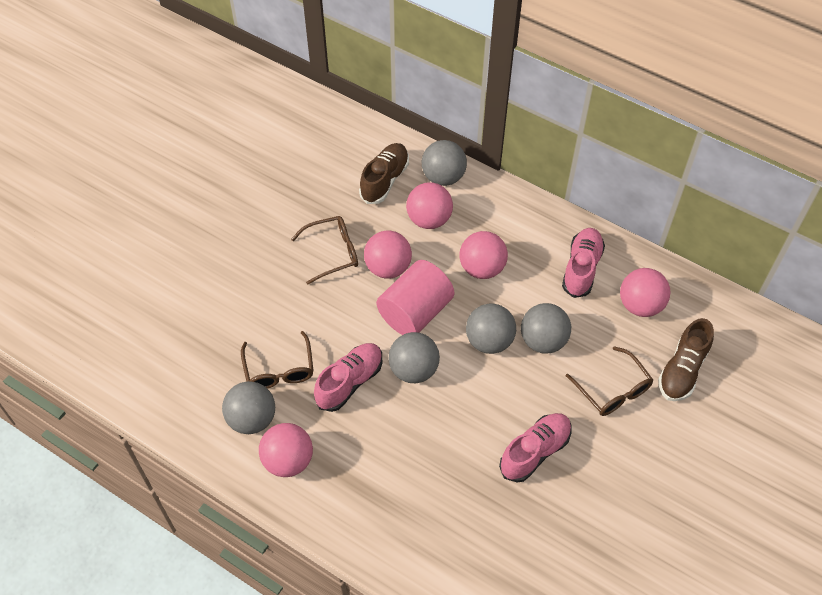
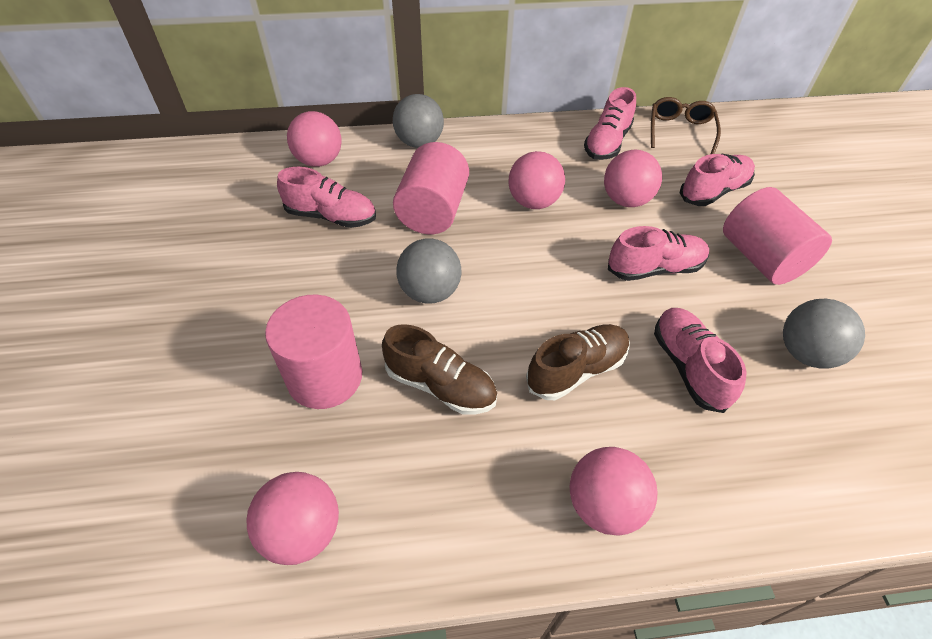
brown glasses: [241,331,314,389] [291,216,358,284] [566,346,653,416] = 3 -> [651,97,721,154] = 1
grey ball: [222,381,275,434] [388,332,440,383] [422,140,467,186] [466,304,516,354] [521,303,571,354] = 5 -> [393,94,444,148] [396,238,461,304] [783,299,865,368] = 3
pink cylinder: [376,260,454,335] = 1 -> [265,295,362,409] [393,142,469,234] [723,187,832,285] = 3
pink shoe: [314,343,382,412] [499,413,572,482] [562,228,605,298] = 3 -> [277,167,376,228] [584,87,636,160] [608,226,709,281] [654,308,747,413] [680,154,755,206] = 5

